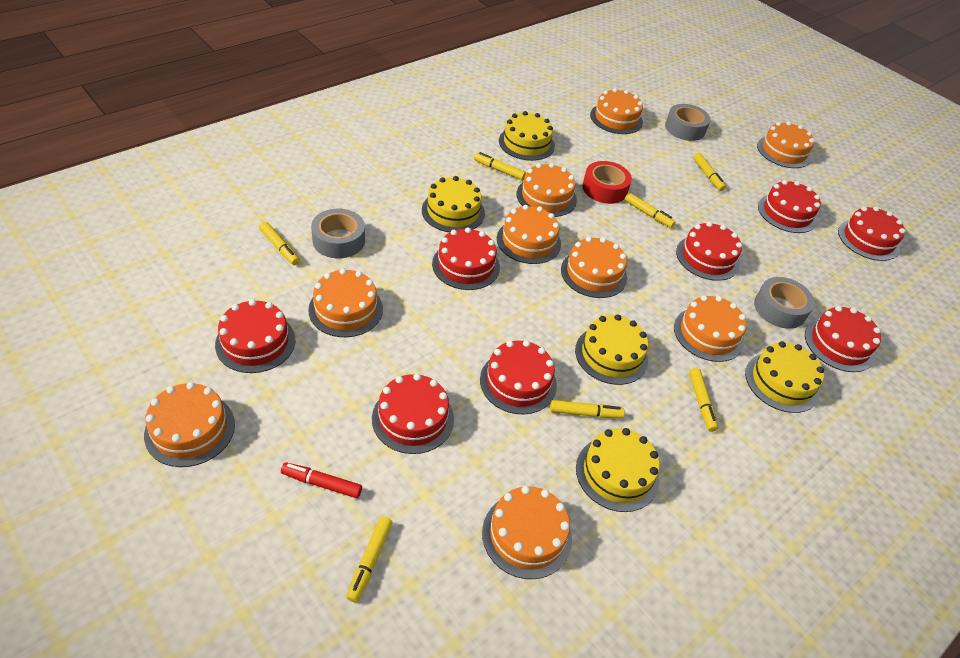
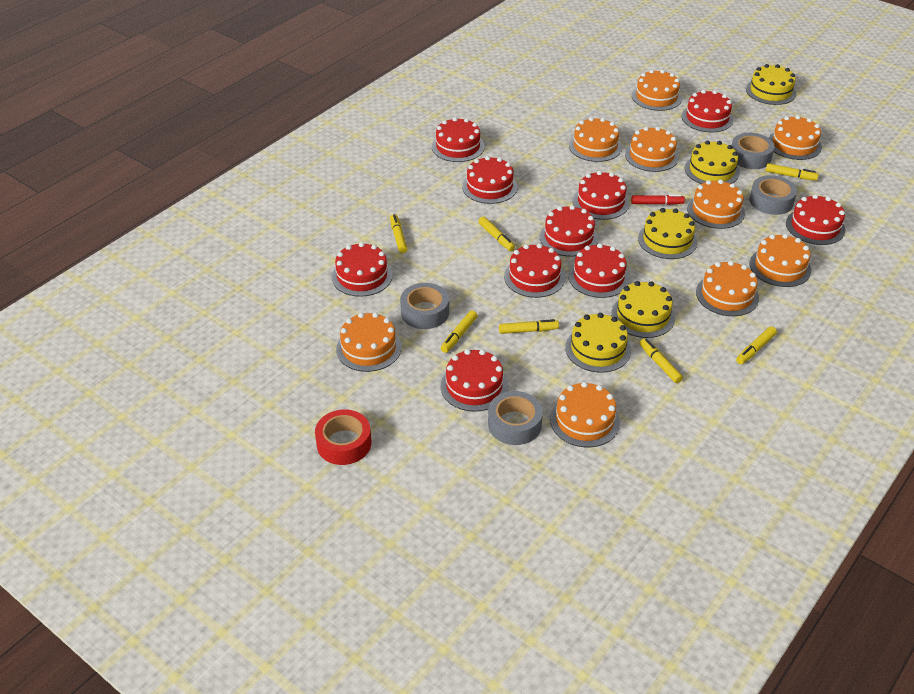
grey tape: [311,209,365,258] [665,104,711,141] [754,277,815,329] = 3 -> [400,283,449,329] [488,391,543,445] [732,133,775,169] [750,175,797,215] = 4
red cake: [215,299,295,373] [372,373,454,454] [432,227,500,290] [480,340,557,414] [676,222,742,281] [758,180,821,233] [805,306,881,372] [838,206,905,261] = 8 -> [332,242,393,297] [432,117,485,162] [440,349,508,412] [462,156,517,204] [504,244,565,298] [540,205,598,256] [568,243,630,298] [573,171,629,220] [682,90,734,132] [786,194,845,245] = 10

